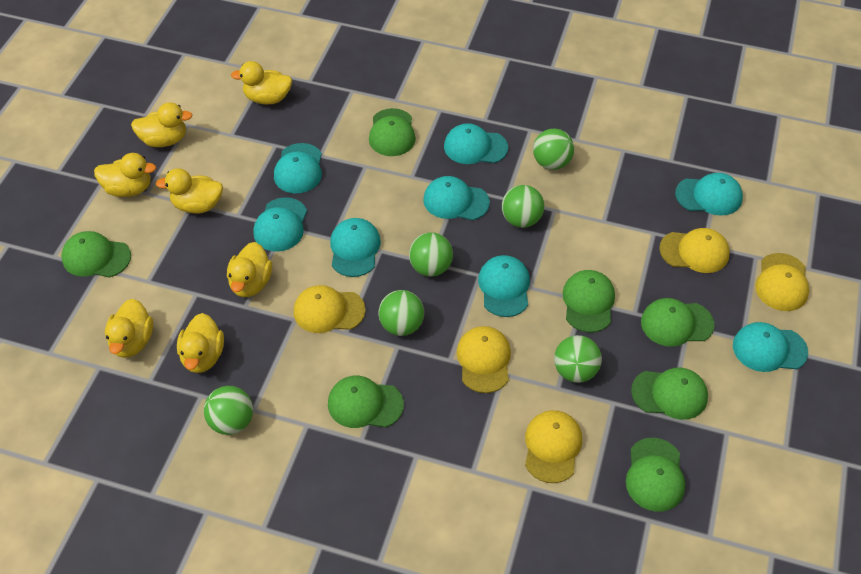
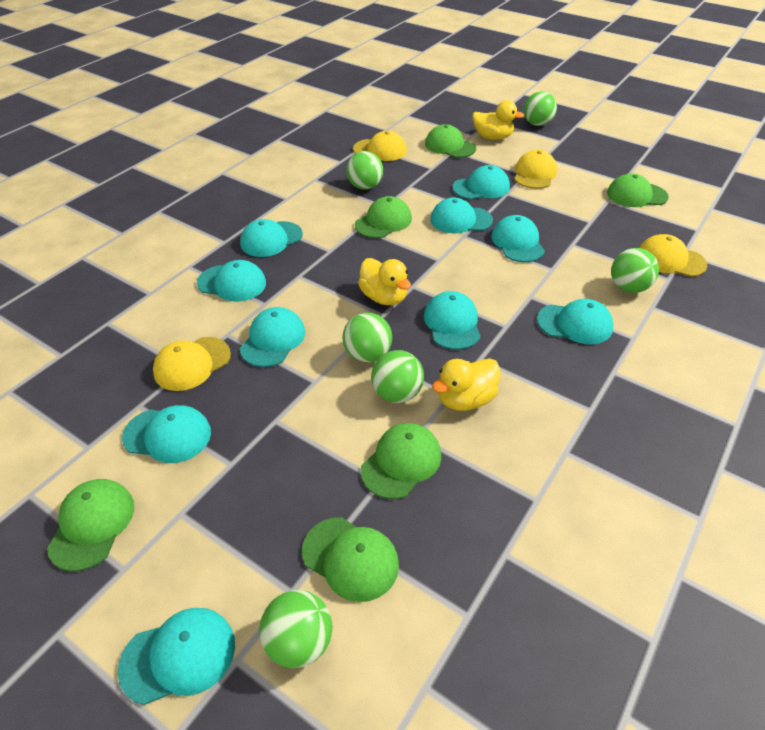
green cap: [62,231,131,278] [328,376,404,428] [369,108,416,156] [562,270,615,333] [626,438,685,512] [631,368,708,420] [641,298,714,347] = 7 -> [47,479,134,571] [302,517,399,602] [355,196,412,238] [361,423,441,499] [425,124,476,158] [607,173,669,207] = 6
turquoise cap: [253,197,307,252] [274,143,322,193] [330,218,381,277] [423,176,490,220] [444,123,508,164] [478,255,530,317] [675,173,743,216] [733,322,808,372] = 8 -> [118,608,235,705] [122,405,211,463] [197,260,266,302] [240,219,303,257] [240,307,305,367] [424,291,481,350] [430,198,493,234] [453,165,510,200] [491,215,545,262] [537,299,614,344] = 10
yellow cap: [294,285,366,333] [457,326,511,393] [525,410,582,483] [659,228,730,273] [755,253,809,311] = 5 -> [153,337,231,391] [353,131,407,161] [514,150,557,189] [639,234,707,277] = 4
yellow duck: [94,153,156,197] [105,299,153,358] [131,102,193,147] [156,168,223,214] [177,313,224,373] [227,242,272,297] [231,61,292,105] = 7 -> [358,258,411,305] [432,358,500,411] [473,100,524,140] = 3

